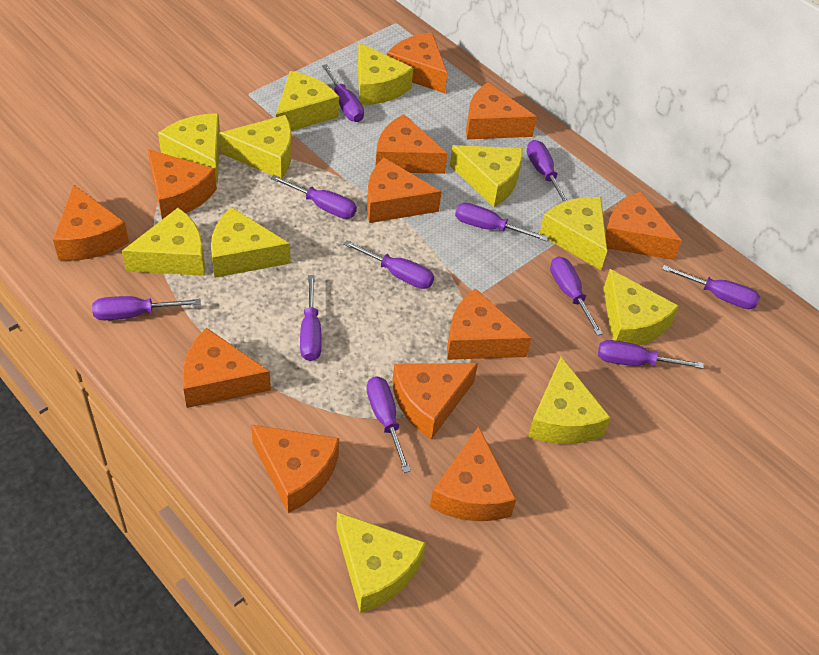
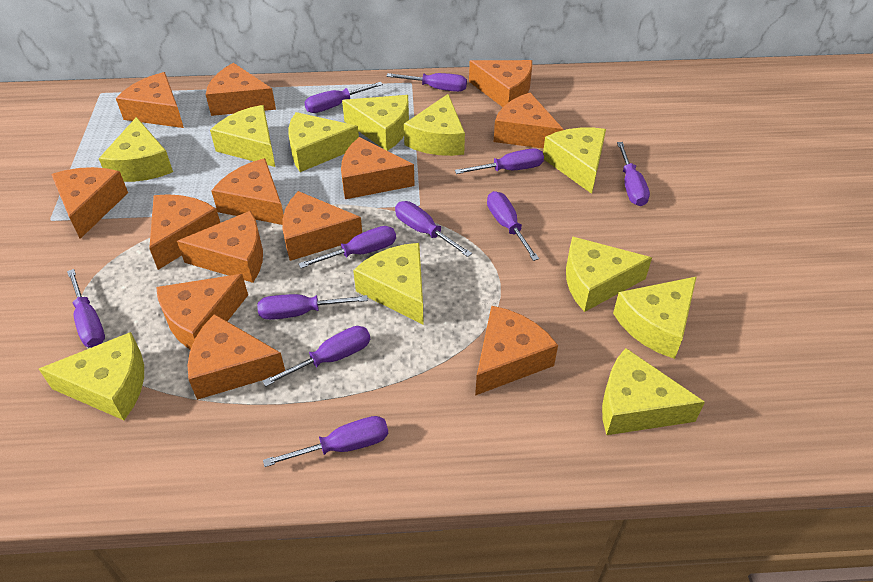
orange cheese: [53,184,129,261] [147,149,217,219] [182,328,271,408] [251,425,339,513] [367,158,442,223] [376,114,448,174] [387,32,447,93] [392,363,478,439] [430,426,516,521] [447,288,532,360] [466,82,537,139] [605,191,682,260] = 12 -> [51,167,128,239] [116,72,184,128] [149,194,220,270] [156,274,248,350] [177,211,263,283] [187,314,285,400] [206,63,276,116] [211,158,284,225] [282,191,362,261] [341,137,415,199] [469,60,532,107] [475,306,558,396] [494,93,564,149] = 13

